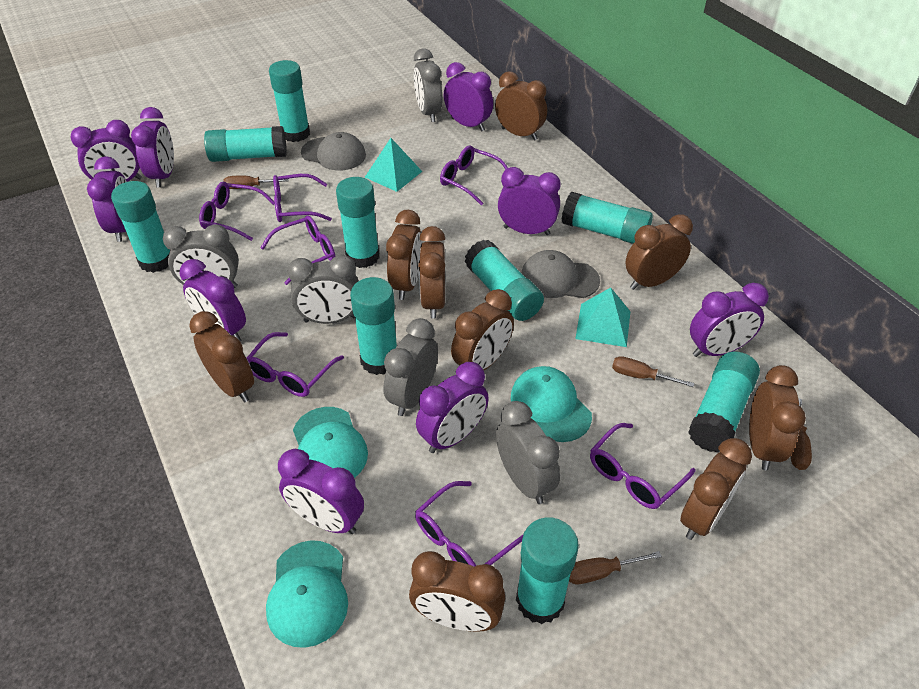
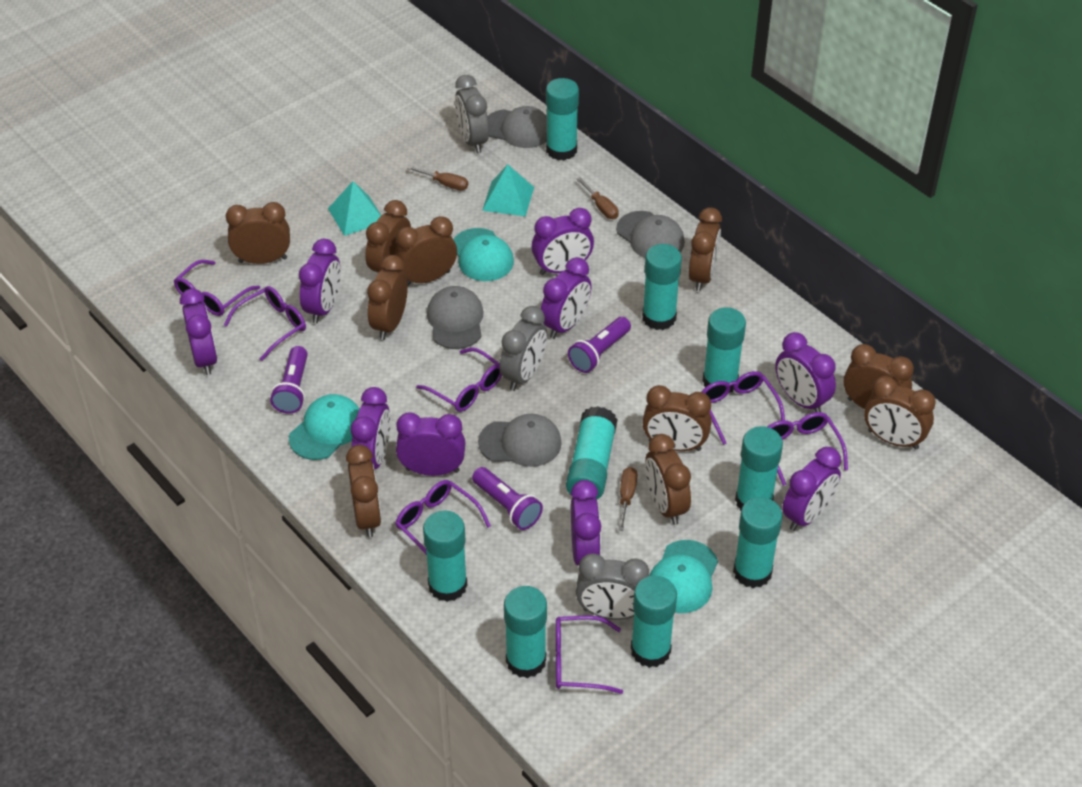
brown clock: [189,311,254,403] [386,210,423,300] [409,551,505,632] [418,226,445,319] [451,289,514,370] [495,71,547,141] [625,214,693,290] [680,438,752,540] [749,365,806,471] = 9 -> [226,202,290,264] [346,445,381,537] [365,200,411,273] [367,255,408,340] [395,216,457,286] [642,385,712,451] [645,434,691,525] [689,207,722,291] [844,344,914,409] [864,376,936,450] = 10
brown screwdriver: [223,176,289,189] [569,551,662,584] [612,356,694,387] [791,398,812,470] = 4 -> [407,166,468,190] [577,178,619,219] [618,467,637,531] = 3
grey cap: [301,132,366,171] [521,250,600,298] = 2 -> [427,286,484,349] [478,414,562,467] [487,106,547,148] [616,211,685,258] = 4
grey clock: [163,224,239,288] [288,255,359,324] [383,318,438,416] [414,48,442,122] [496,401,560,504] = 5 -> [455,75,489,153] [500,306,547,391] [576,554,649,620] = 3
purple flashlight: none = 0 -> [270,346,308,414] [472,467,543,530] [568,317,631,373] = 3

